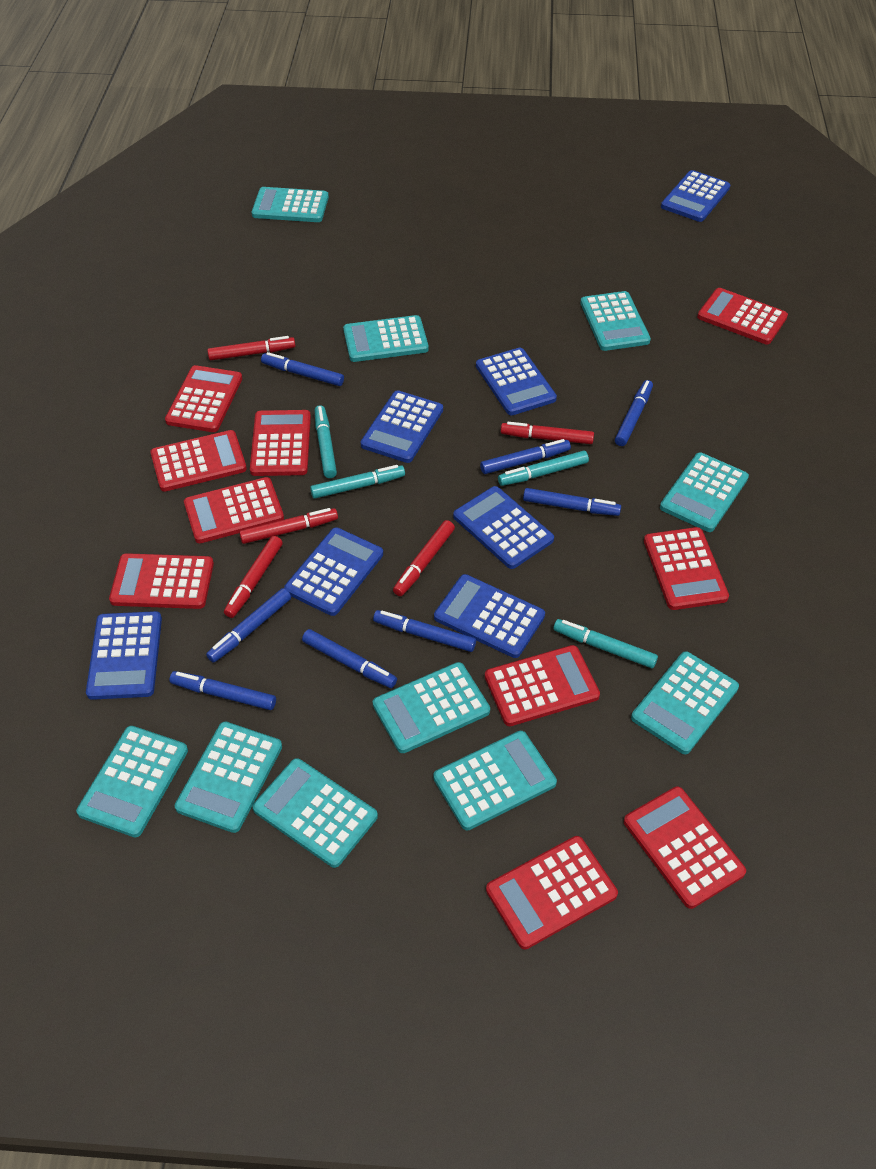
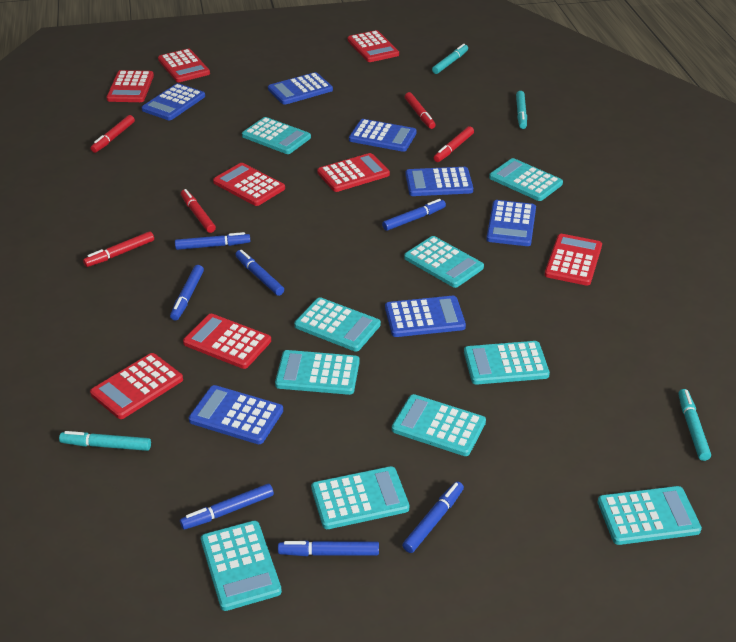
blue marker: [170,671,276,710] [206,588,291,663] [261,352,344,386] [302,629,397,688] [373,610,476,652] [480,439,571,474] [523,488,621,516] [615,380,653,446] = 8 -> [170,265,204,321] [175,232,250,250] [180,484,274,530] [235,250,284,296] [278,540,379,556] [382,199,446,231] [402,481,464,553] = 7
red calculator: [109,553,214,609] [150,430,247,492] [165,365,242,432] [184,477,284,543] [250,410,311,476] [485,645,600,726] [486,836,618,949] [624,786,746,909] [644,527,729,610] [697,288,788,344] = 10 -> [90,353,183,419] [107,70,154,102] [158,49,210,82] [183,314,271,369] [213,163,285,206] [317,153,390,192] [348,30,399,62] [545,234,602,286] = 8

